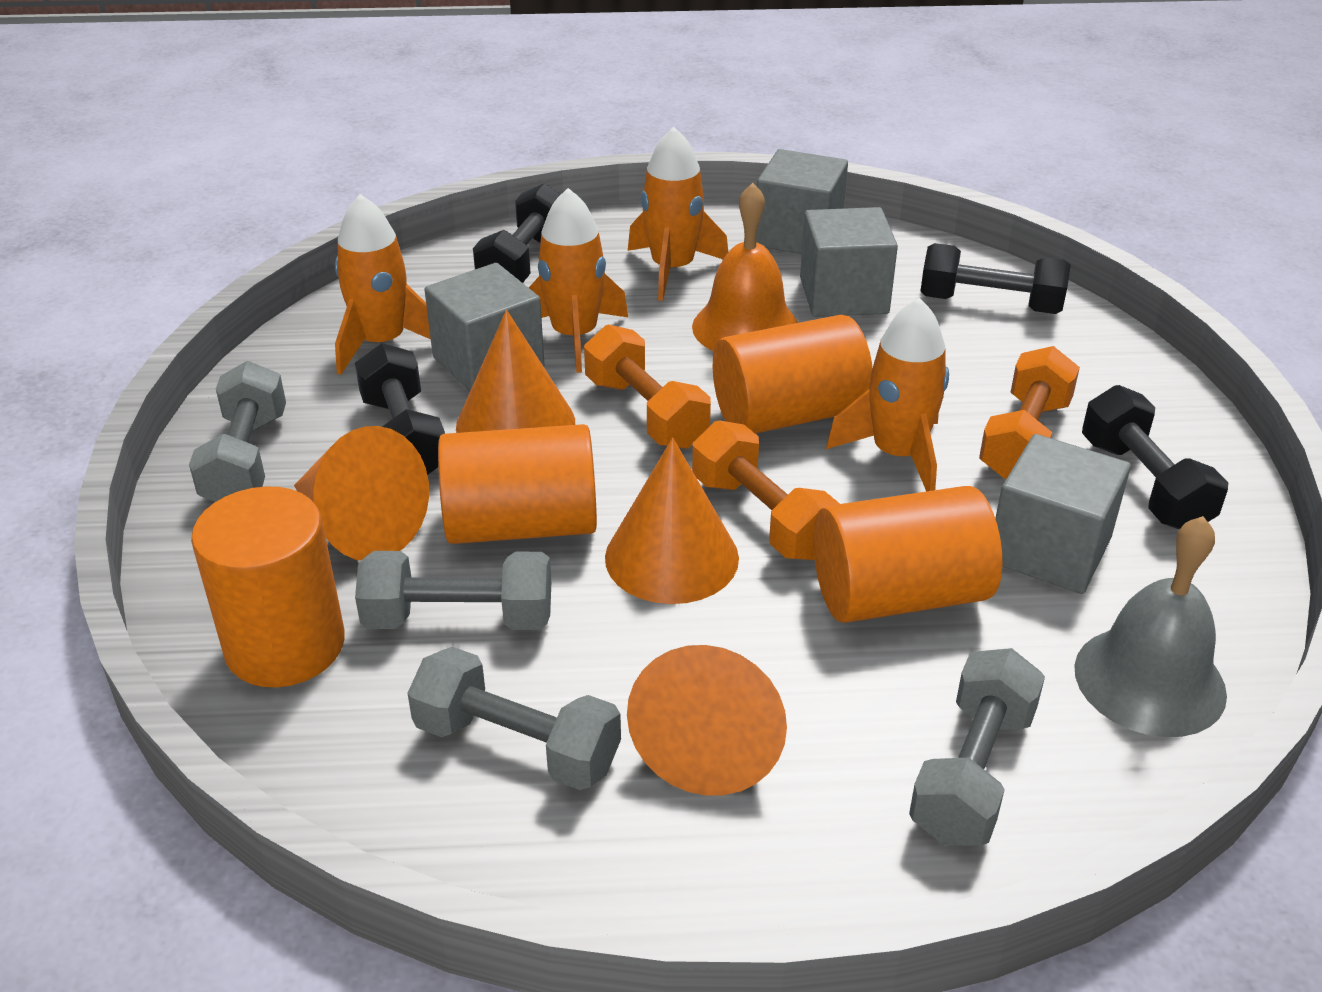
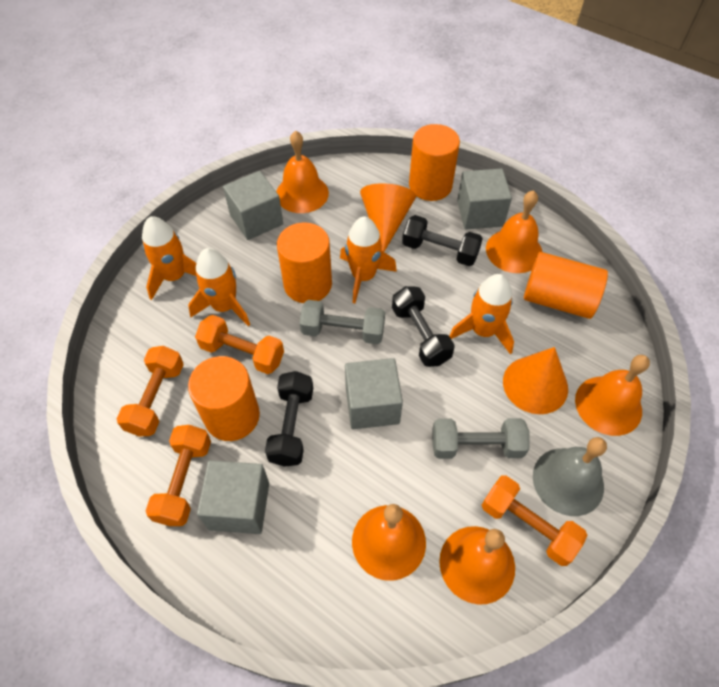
black dumbbell: [355,343,445,475] [473,183,561,283] [920,243,1071,314] [1082,385,1228,529] = 4 -> [265,371,313,467] [392,286,455,367] [402,215,483,266] = 3
grey dumbbell: [189,361,286,502] [355,551,551,630] [407,647,621,790] [909,648,1045,845] = 4 -> [300,300,385,344] [432,418,530,459] = 2
orange bell: [692,183,799,351] = 1 -> [276,131,329,213] [352,504,426,581] [439,526,515,605] [486,190,542,273] [575,355,650,436] = 5
orange cone: [294,426,429,560] [456,310,575,433] [605,438,739,604] [627,645,787,796] = 4 -> [360,183,416,252] [503,347,568,414] = 2
orange dumbbell: [584,324,711,449] [692,420,840,560] [979,346,1080,480] = 3 -> [117,346,184,437] [146,425,211,526] [195,315,284,374] [482,476,588,566] = 4

